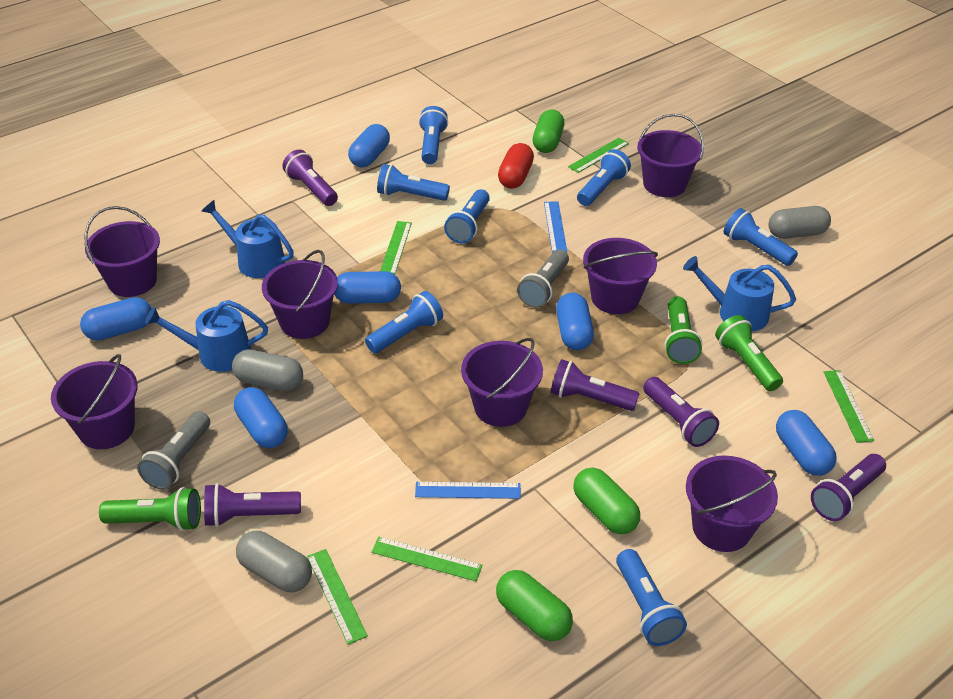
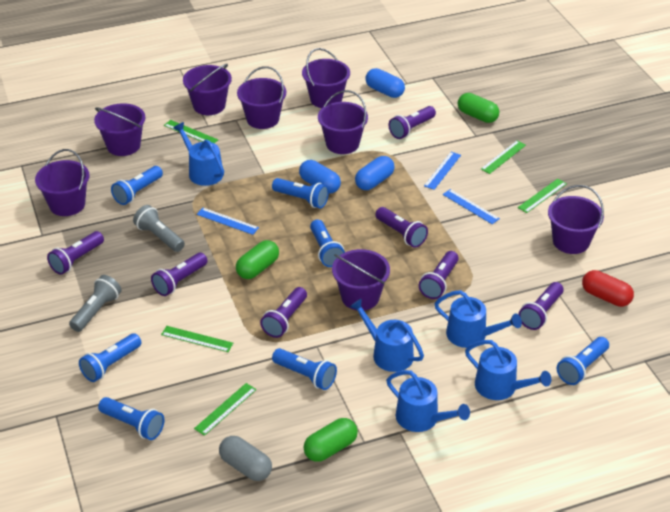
blue capsule: [80,297,151,340] [234,387,288,448] [334,271,401,304] [348,124,390,167] [556,293,594,350] [776,410,837,476] = 6 -> [299,160,341,193] [355,156,395,190] [365,68,405,98] = 3
blue ruler: [415,482,521,499] [544,201,567,253] = 2 -> [197,208,259,235] [424,152,461,190] [443,189,500,224] = 3
blue watering can: [145,300,268,372] [202,200,294,278] [683,256,796,331] = 3 -> [173,122,224,186] [350,298,424,372] [386,370,470,432] [434,290,522,348] [465,340,551,400] = 5
green flashlight: [99,487,201,531] [664,296,702,364] [715,315,783,391] = 3 -> none = 0
grey capsule: [232,349,303,391] [236,531,312,592] [768,206,831,239] = 3 -> [219,436,272,481] = 1
purple bucket: [51,354,138,449] [84,206,160,297] [262,250,338,339] [461,338,543,427] [583,238,658,314] [637,114,704,197] [686,455,778,552] = 7 -> [35,149,89,216] [94,103,145,156] [183,64,232,115] [237,66,286,129] [302,48,350,108] [318,90,368,154] [332,249,390,310] [548,185,604,254] = 8
purple flashlight: [204,483,301,527] [282,150,338,206] [550,359,640,411] [643,377,719,447] [811,454,886,521] = 5 -> [47,231,104,275] [151,252,208,296] [260,287,307,338] [375,207,428,248] [389,106,436,139] [419,251,459,299] [518,282,564,330] = 7

